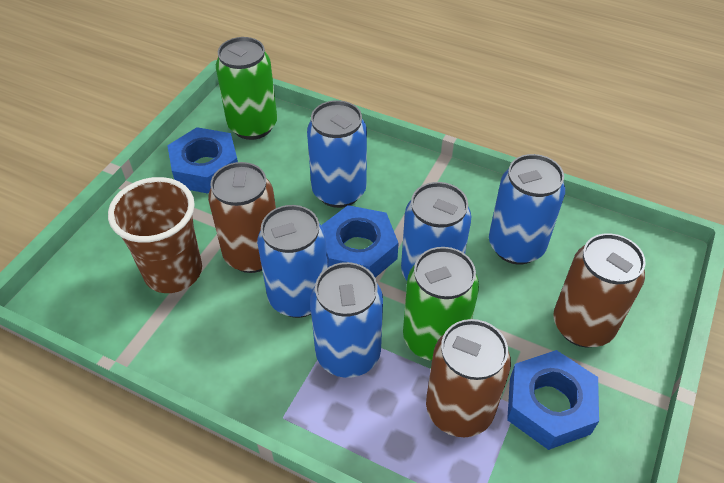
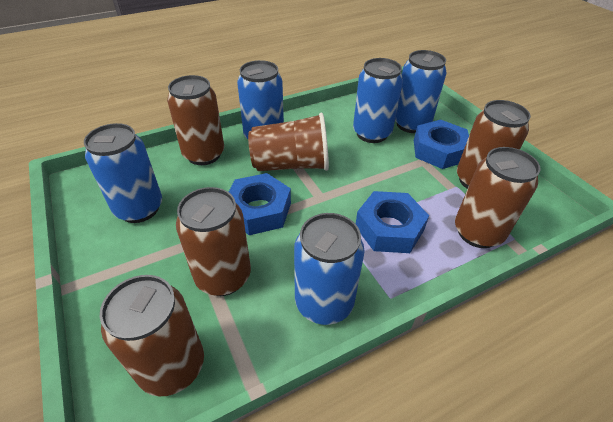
brown can: [208,162,276,273] [426,319,511,437] [553,233,646,347] = 3 -> [100,275,204,397] [167,75,224,165] [176,187,251,296] [455,147,541,248] [457,100,531,189] = 5
green can: [216,37,277,140] [403,247,479,361] = 2 -> none = 0

